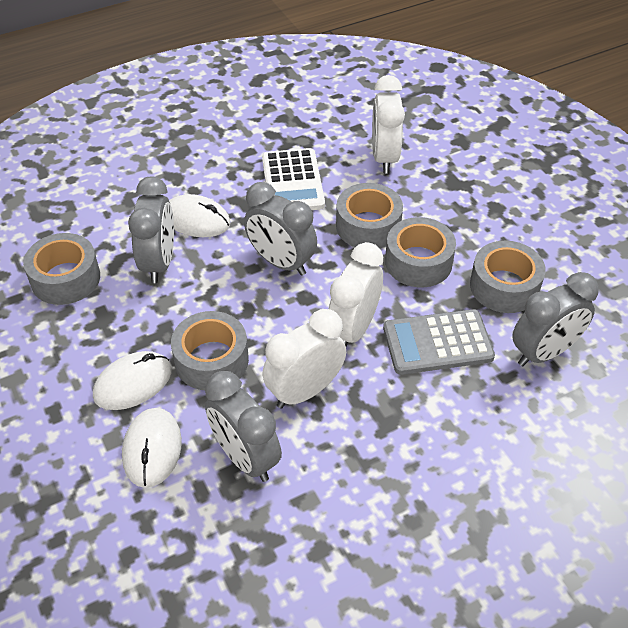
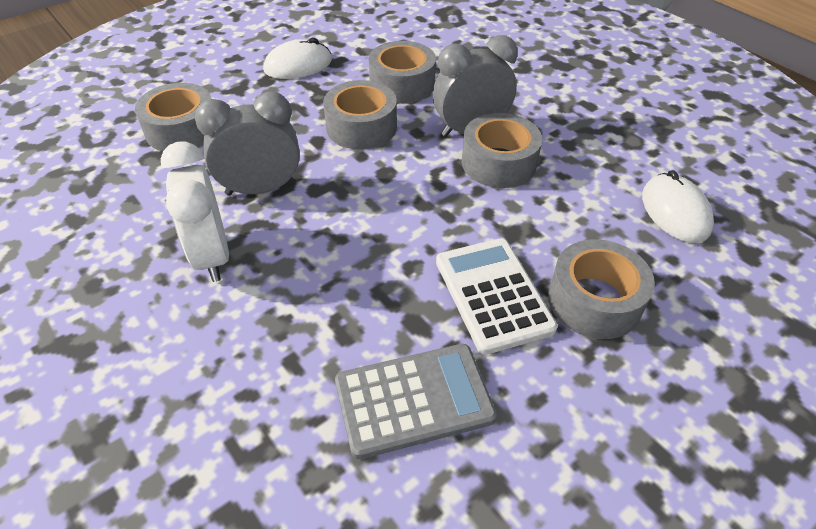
grey clock: [128,176,174,283] [205,371,282,482] [244,182,317,276] [512,272,599,366] = 4 -> [195,92,300,196] [433,35,518,137] = 2
white clock: [262,309,346,408] [328,242,383,347] [372,75,405,173] = 3 -> [161,142,229,282] = 1
white mouse: [93,351,172,410] [122,408,182,488] [169,194,230,237] = 3 -> [263,38,332,79] [642,170,714,243] = 2

